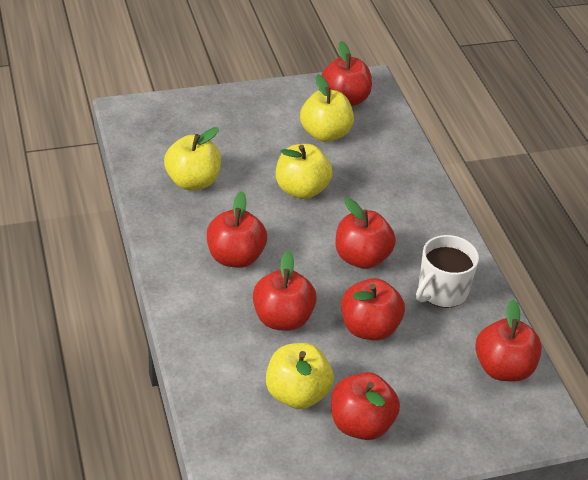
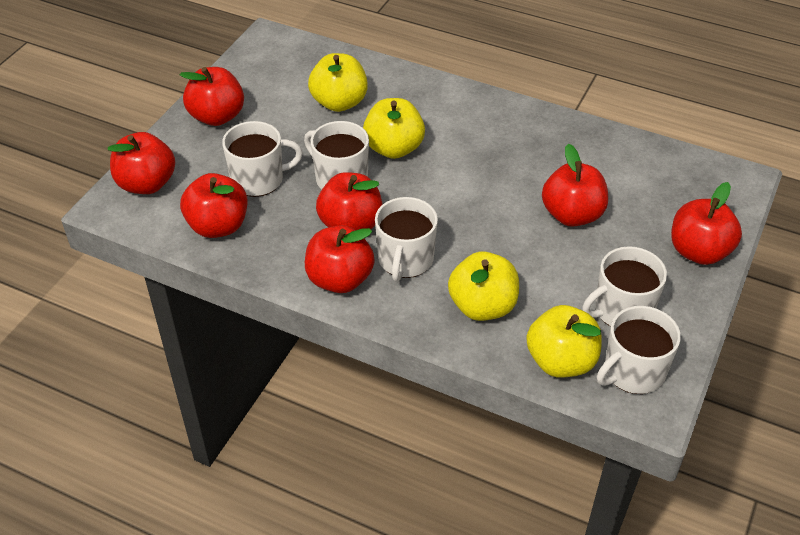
white mug: [416,235,479,308] = 1 -> [222,121,303,197] [304,121,369,190] [375,197,438,282] [582,246,667,326] [597,306,681,394] = 5

